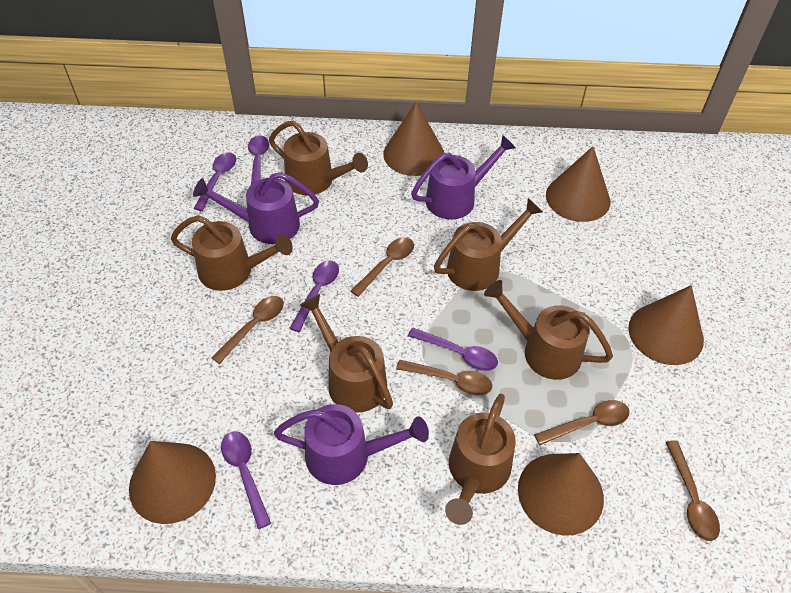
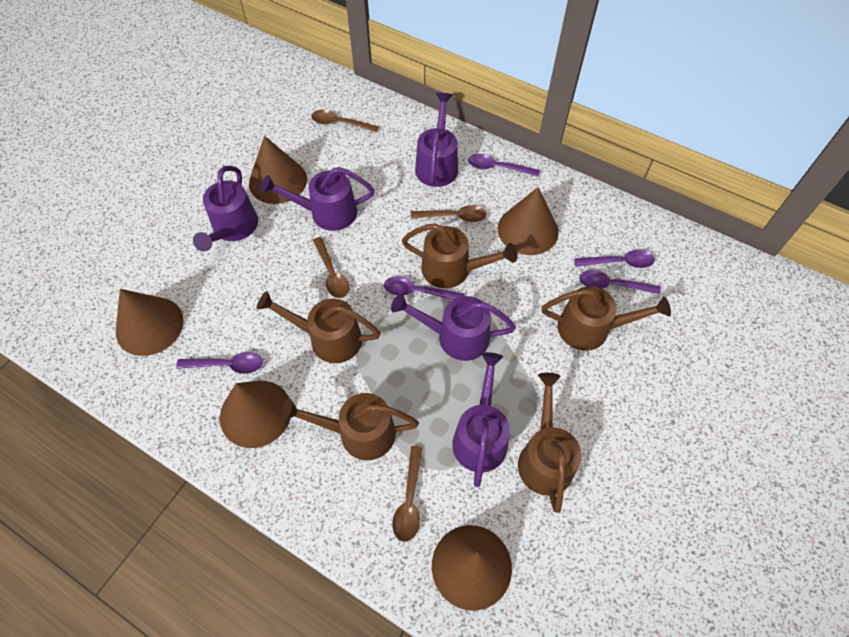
brown spoon: [212,296,284,364] [351,237,414,297] [396,360,492,395] [534,400,630,445] [666,440,720,541] = 5 -> [311,110,379,133] [313,237,349,298] [392,446,422,542] [411,205,487,222] = 4
brown watering can: [171,215,293,291] [269,121,368,195] [300,294,393,413] [434,198,543,291] [445,394,516,525] [484,280,613,380] = 6 -> [256,291,381,363] [281,393,419,460] [402,223,518,288] [518,373,581,513] [541,286,671,351] = 5
purple watering can: [193,172,319,244] [274,404,429,485] [411,135,516,220] = 3 -> [193,166,258,251] [261,167,375,231] [391,293,516,361] [415,93,458,187] [452,352,510,487] = 5

